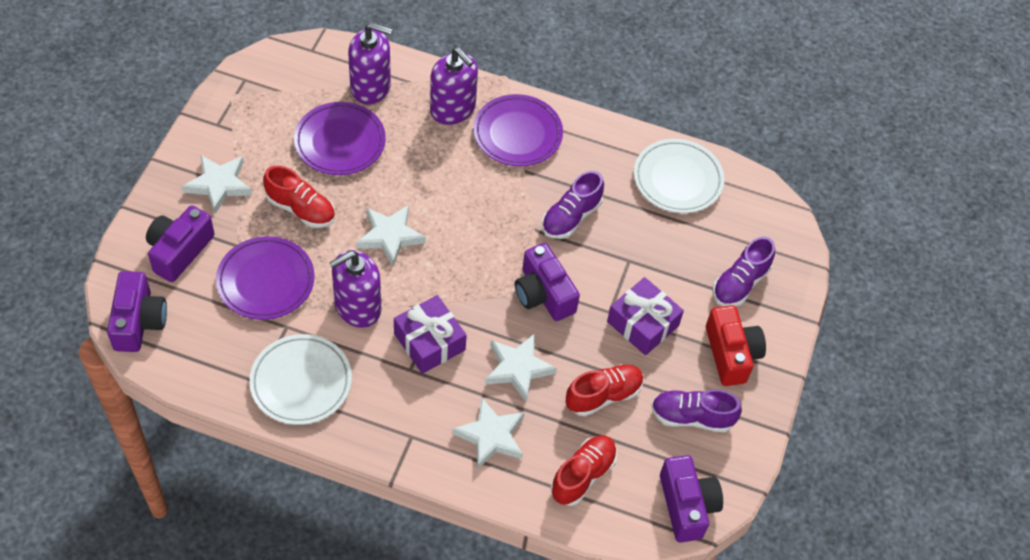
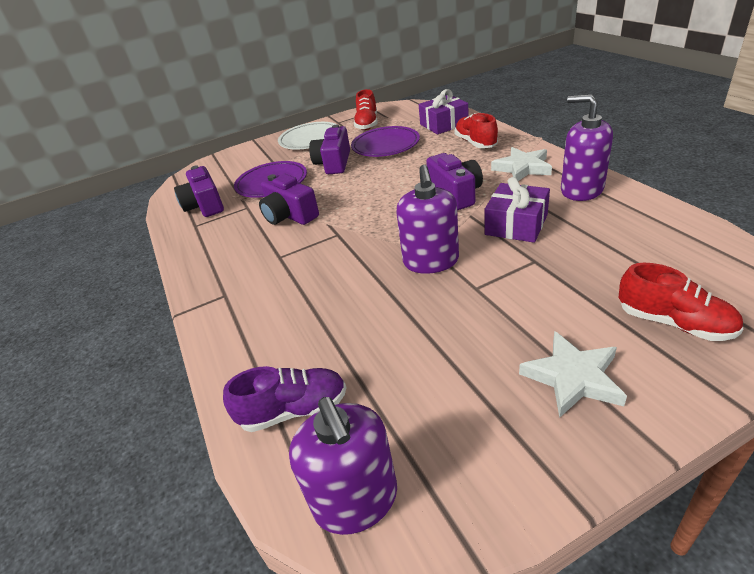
purple plate: [216,236,315,320] [294,102,386,175] [473,94,563,167] = 3 -> [234,161,307,198] [351,126,420,157] = 2
purple shoe: [542,171,604,239] [651,389,742,433] [713,236,775,306] = 3 -> [223,366,347,432] = 1
red camera: [706,305,766,386] = 1 -> none = 0
white plate: [249,334,352,425] [634,139,724,213] = 2 -> [278,122,336,150] = 1
white star: [182,155,252,214] [356,205,426,266] [452,397,524,470] [485,333,557,401] = 4 -> [491,147,552,181] [519,331,627,418] = 2

